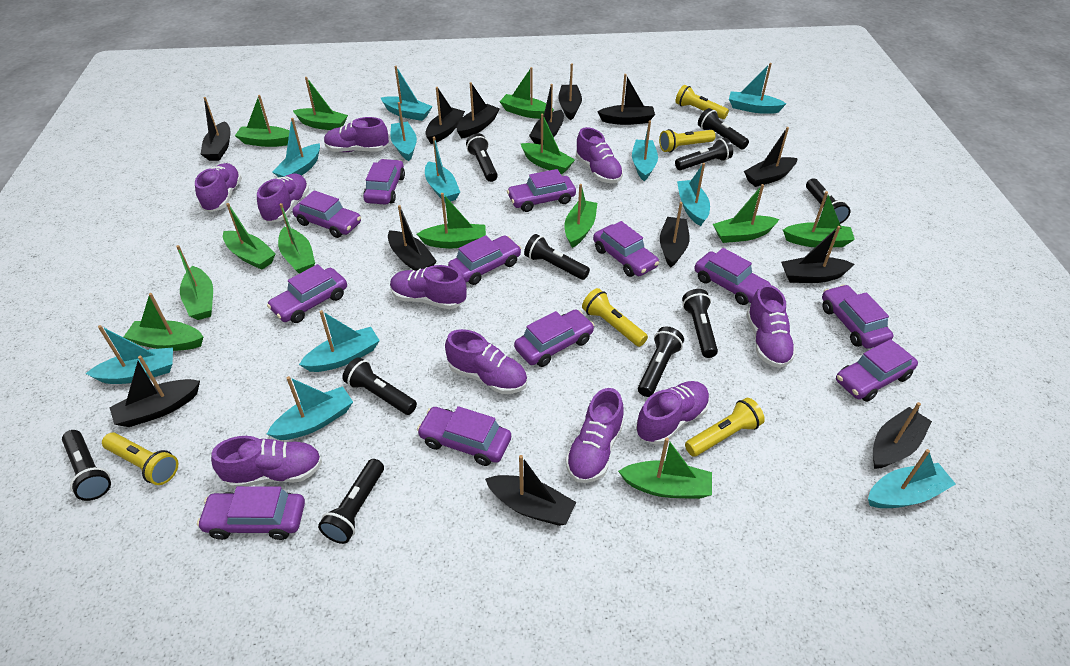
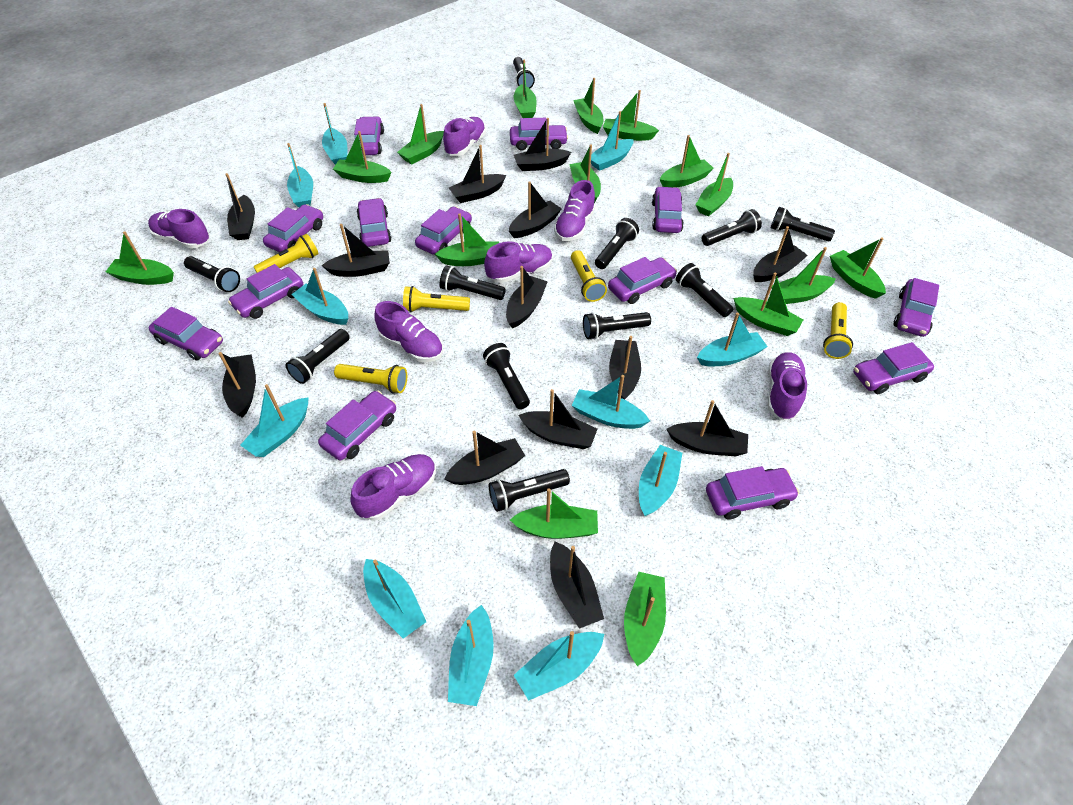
black flashlight: [62,430,111,501] [318,459,384,544] [342,357,417,415] [466,133,498,182] [524,234,590,280] [638,326,684,397] [675,138,733,170] [682,289,718,358] [698,108,749,149] [806,178,850,224] = 10 -> [184,256,240,292] [285,329,350,384] [439,265,506,300] [483,343,530,409] [489,469,570,512] [513,57,535,89] [583,312,651,339] [595,218,639,269] [676,263,733,317] [702,209,762,246] [771,207,835,241] = 11
green boat: [124,293,203,351] [176,245,213,320] [223,203,276,270] [235,95,290,147] [278,203,315,274] [293,77,348,130] [417,193,486,248] [499,67,554,119] [520,114,575,174] [565,184,597,248] [618,438,712,499] [713,184,779,243] [783,191,855,248] = 13 -> [106,231,174,285] [333,131,392,183] [397,104,444,165] [435,213,499,266] [510,488,598,539] [514,60,537,118] [569,145,601,203] [573,78,603,134] [603,90,659,141] [624,572,666,666] [660,135,714,187] [696,153,733,217] [733,273,803,336] [772,247,836,304] [830,238,886,299] = 15
purple car: [197,486,305,540] [267,264,347,323] [292,190,361,238] [363,159,405,205] [417,406,511,466] [448,235,521,285] [507,169,576,212] [514,309,594,367] [593,221,659,277] [694,248,771,305] [822,284,893,349] [836,339,918,402] = 12 -> [149,307,223,361] [228,264,303,319] [263,204,323,252] [318,391,396,460] [354,116,384,155] [357,198,391,247] [415,207,472,255] [510,118,568,151] [608,257,677,304] [652,186,684,233] [706,466,799,520] [853,342,934,394] [894,278,939,337] = 13
purple shoe: [195,163,242,212] [211,436,322,489] [257,174,309,223] [324,117,389,152] [390,265,467,309] [445,329,527,394] [565,388,624,483] [576,127,623,183] [636,381,710,445] [746,284,796,368] = 10 -> [148,209,210,249] [350,454,436,521] [374,301,443,362] [443,117,486,156] [484,241,553,283] [554,180,595,241] [768,352,807,420] = 7

